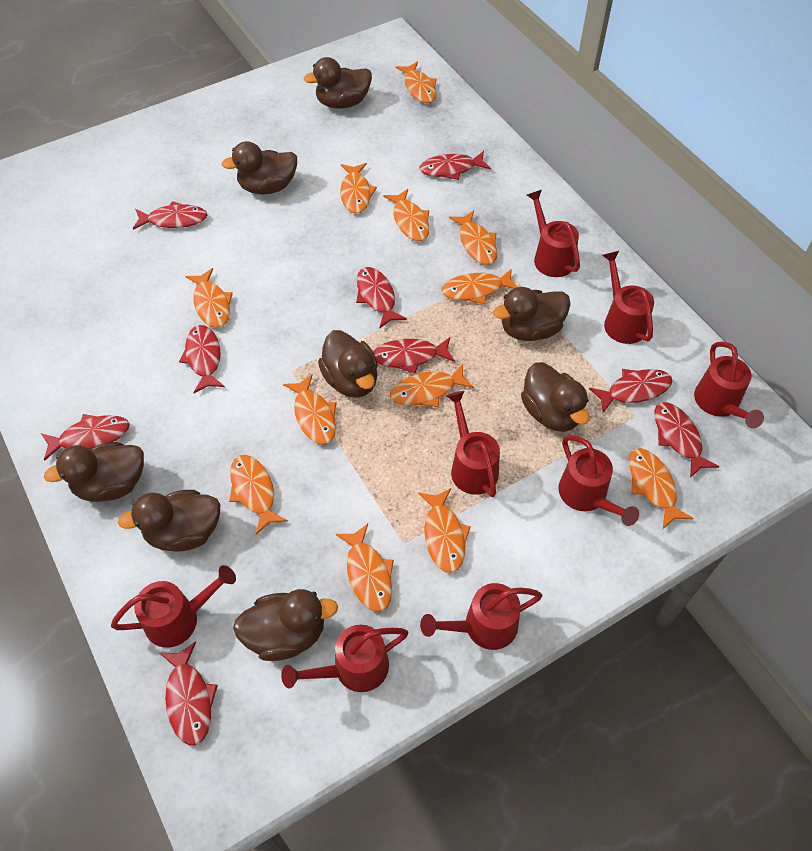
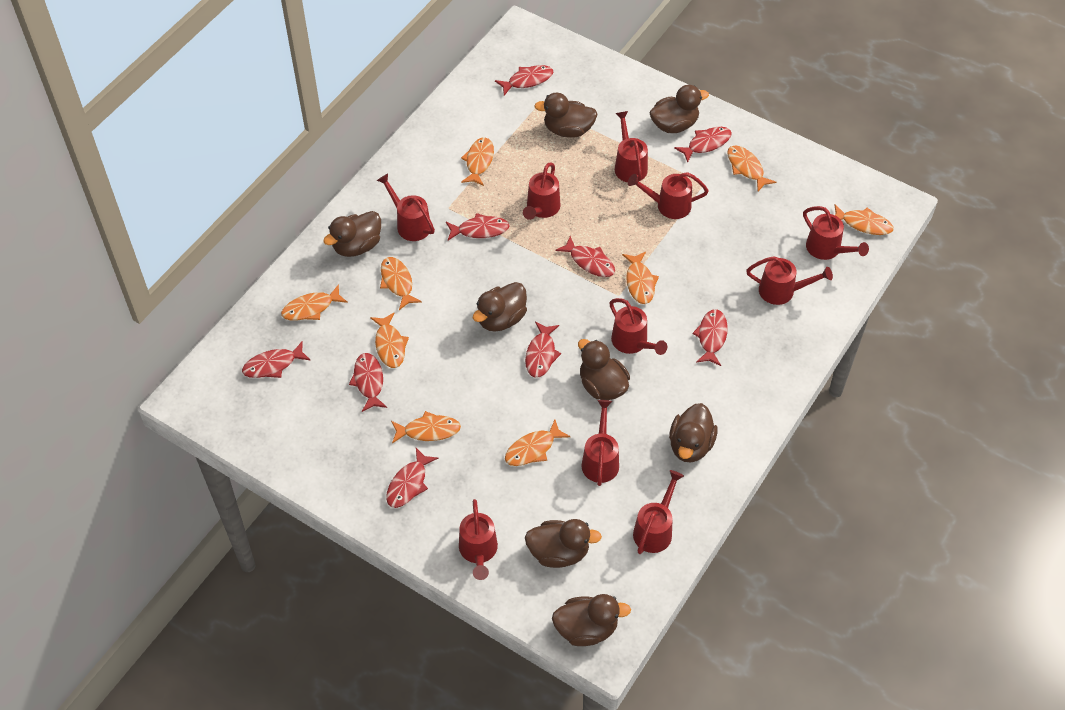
orange fish: [185,268,233,328] [229,455,288,535] [283,374,336,445] [335,524,394,612] [340,163,377,214] [383,189,429,241] [390,364,474,407] [396,61,437,103] [418,488,471,573] [441,268,517,304] [449,210,497,265] [629,448,694,529] = 12 -> [281,284,348,321] [370,313,409,368] [380,257,422,310] [391,411,461,444] [461,137,494,186] [505,420,570,466] [622,252,659,304] [727,145,776,191] [835,204,894,235] = 9
red watering can: [111,565,236,648] [281,625,408,692] [420,583,542,650] [446,391,500,497] [527,190,580,277] [558,435,639,526] [603,251,654,344] [694,342,764,428] = 8 -> [377,173,435,241] [459,499,498,580] [523,162,561,220] [581,400,619,486] [609,298,667,355] [615,111,648,182] [628,172,709,219] [633,470,684,554] [746,256,833,305] [803,206,869,260] = 10

